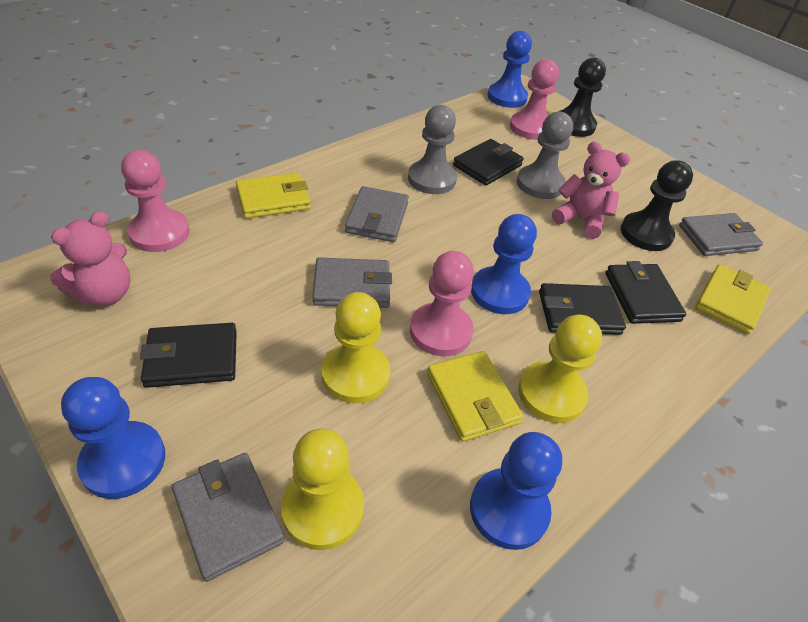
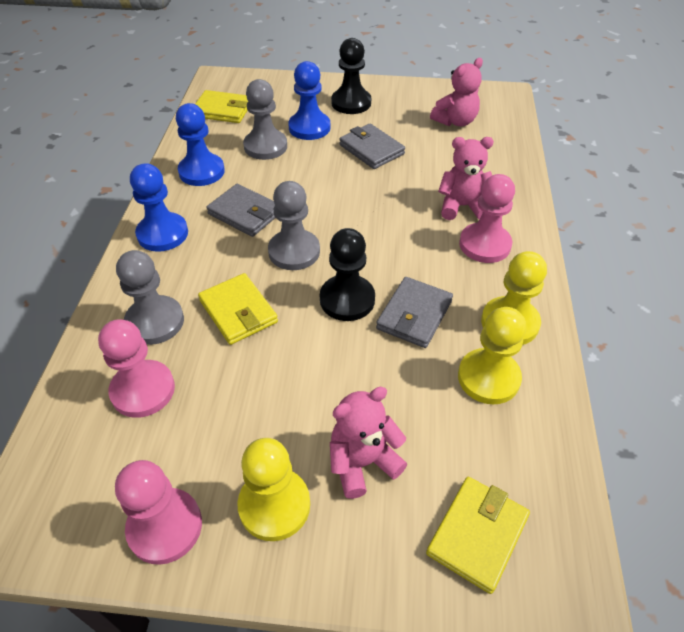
black wallet: [140,323,237,388] [453,139,524,186] [539,283,626,335] [606,261,686,324] = 4 -> none = 0
blue pawn: [61,377,165,499] [470,432,562,550] [471,214,537,314] [487,31,532,108] = 4 -> [130,163,188,252] [176,103,225,186] [288,61,330,140] = 3
grey pawn: [408,105,457,194] [517,112,573,199] = 2 -> [116,250,184,345] [243,79,287,160] [268,181,320,270] = 3
grey wallet: [172,453,284,582] [312,257,392,308] [345,186,409,242] [679,213,763,256] = 4 -> [206,184,276,237] [339,124,405,169] [376,277,453,348] = 3
pink teddy bear: [50,211,130,306] [552,141,630,239] = 2 -> [330,387,407,499] [430,58,483,126] [438,137,494,220] = 3

